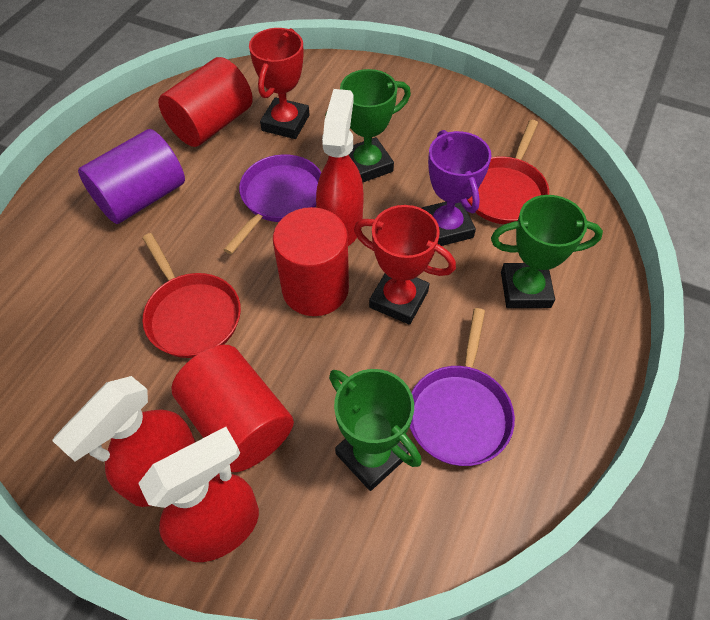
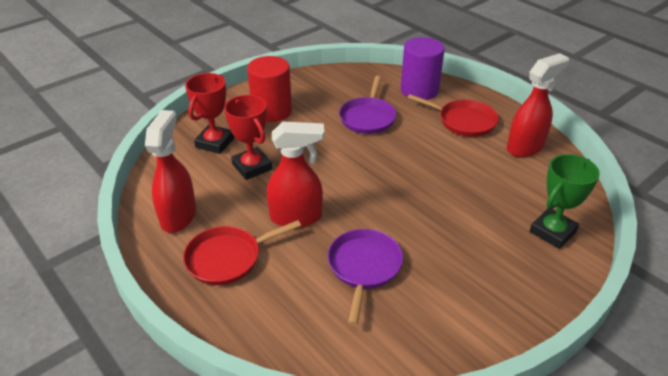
green trophy: [325,69,411,183] [329,369,421,491] [491,195,603,308] = 3 -> [529,154,600,249] = 1
purple trophy: [422,130,491,246] = 1 -> none = 0
red cylinder: [158,57,253,147] [171,345,294,472] [273,207,349,316] = 3 -> [247,56,292,122] = 1

